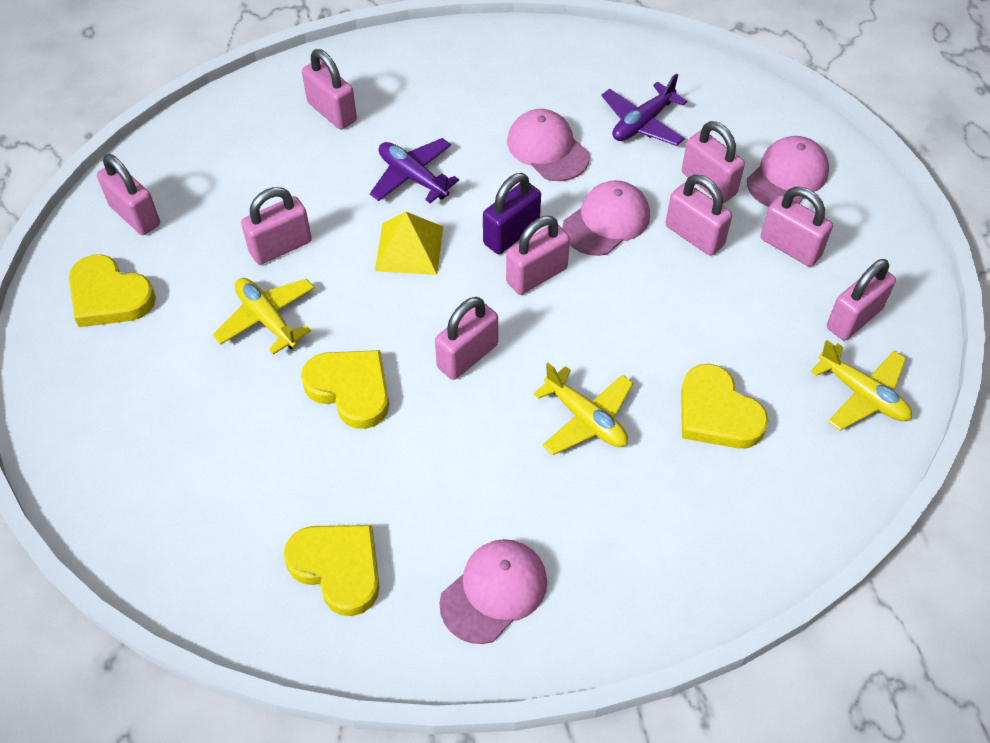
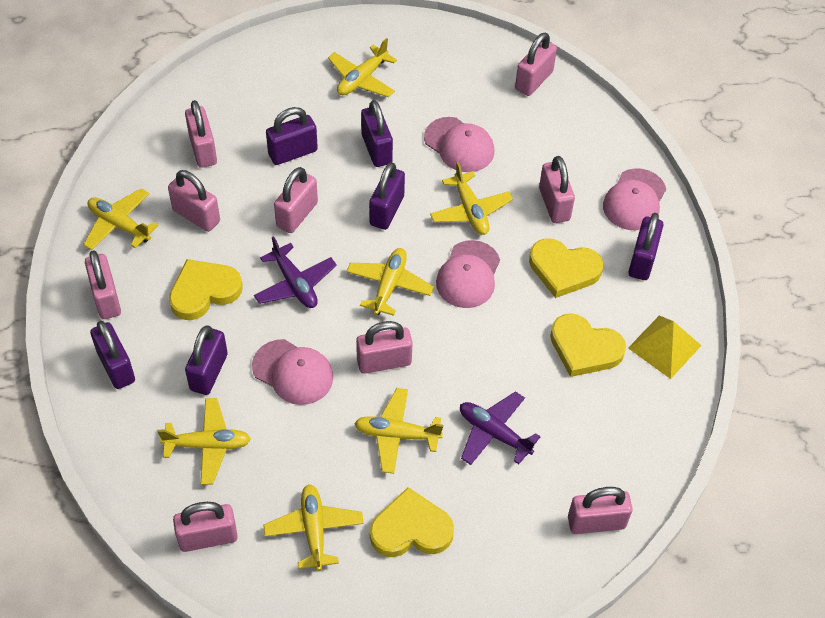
purple padlock: [483,173,541,254] = 1 -> [90,321,135,389] [185,326,228,395] [266,107,318,165] [361,100,393,167] [369,162,405,230] [628,213,663,280] = 6
yellow plane: [213,278,314,355] [533,363,633,455] [811,340,912,430] = 3 -> [83,188,158,250] [157,398,251,485] [263,484,364,571] [328,38,397,97] [346,248,434,316] [354,388,443,474] [430,162,513,235] = 7

